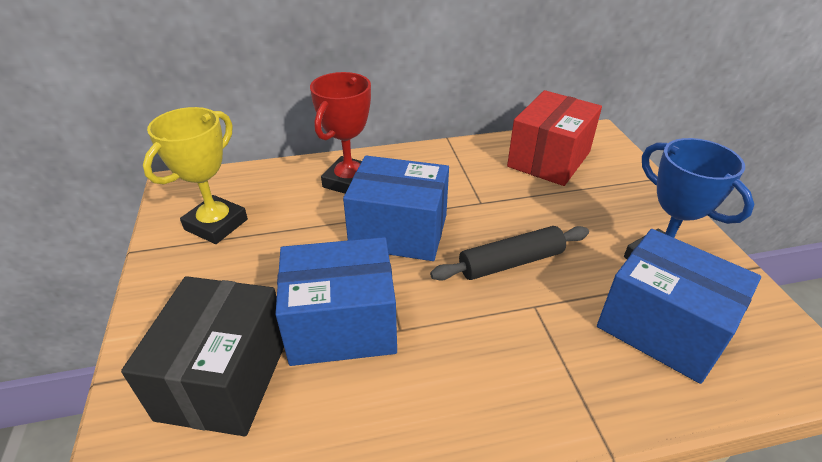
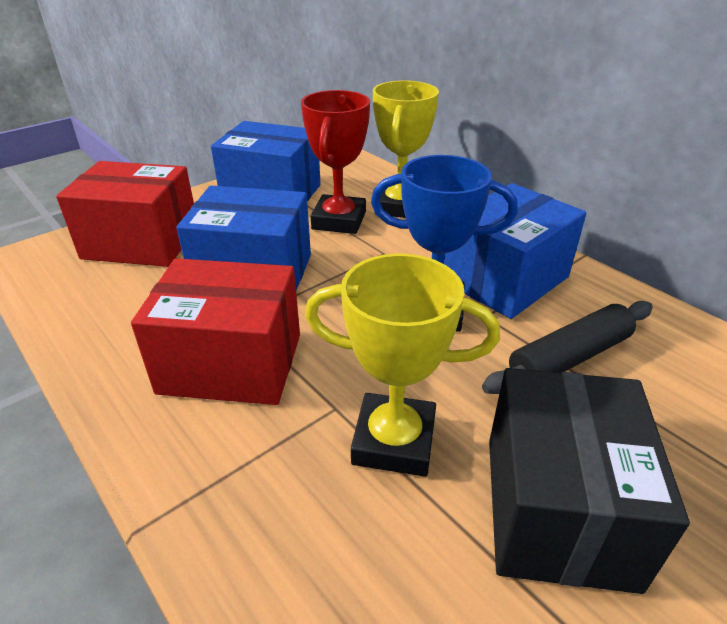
red box: [507,90,602,186] = 1 -> [56,161,194,267] [131,258,300,405] = 2
yellow trophy: [143,107,248,244] = 1 -> [305,253,500,477] [373,80,439,218] = 2

